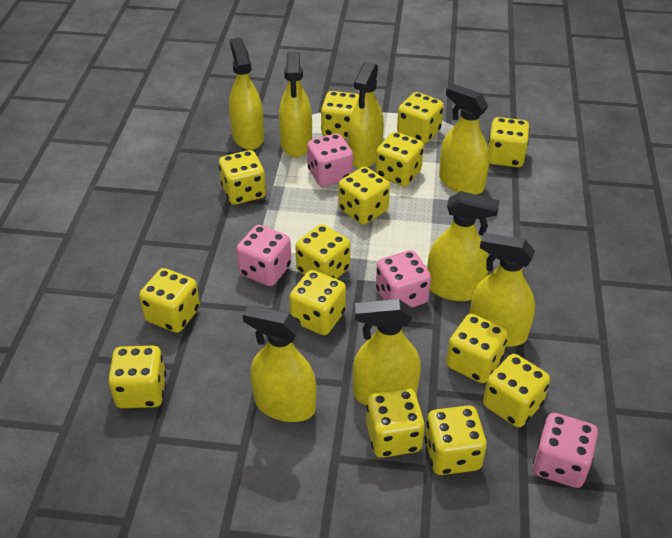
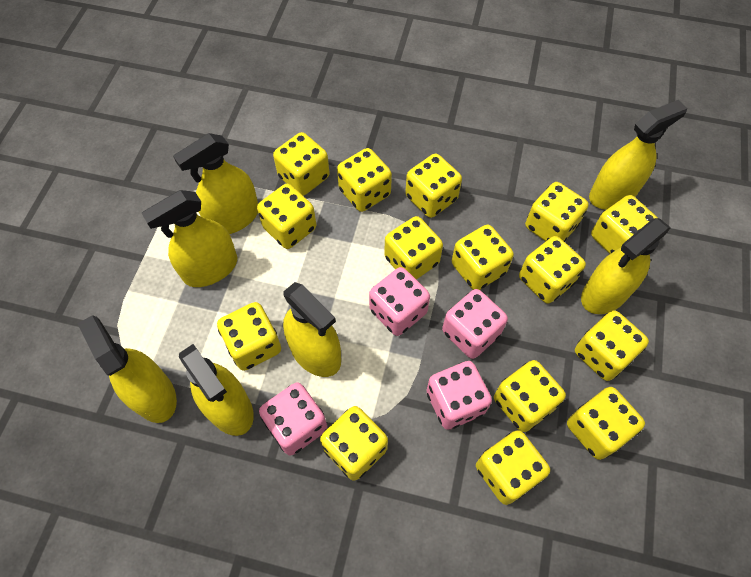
yellow dice: [108,346,166,408] [139,268,200,333] [219,150,266,205] [289,270,346,335] [295,224,350,279] [321,91,359,139] [339,167,390,225] [366,388,425,458] [375,132,424,186] [397,92,444,144] [425,405,487,475] [446,314,508,383] [483,354,550,427] [488,117,530,167] = 14 -> [217,302,281,371] [257,184,316,249] [273,132,330,196] [320,406,388,481] [337,148,392,212] [384,216,443,279] [405,154,462,218] [452,225,514,290] [476,430,550,505] [494,360,566,432] [519,236,586,304] [525,182,589,242] [567,387,645,460] [575,310,649,381] [591,195,658,254] = 15
yellow spray bottle: [229,38,264,150] [243,305,316,422] [279,51,312,157] [348,62,384,168] [353,299,421,405] [427,191,500,301] [439,84,490,195] [470,232,535,347] = 8 -> [78,315,177,423] [142,190,237,287] [173,133,258,234] [179,344,254,436] [283,282,341,377] [581,218,671,314] [589,100,687,210] = 7

